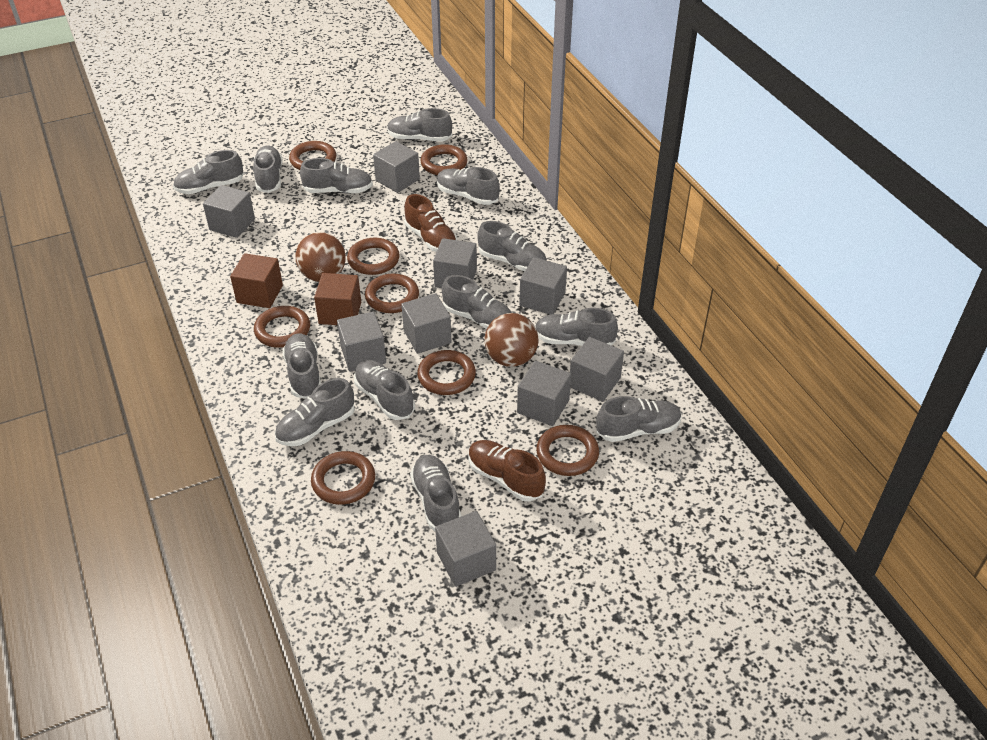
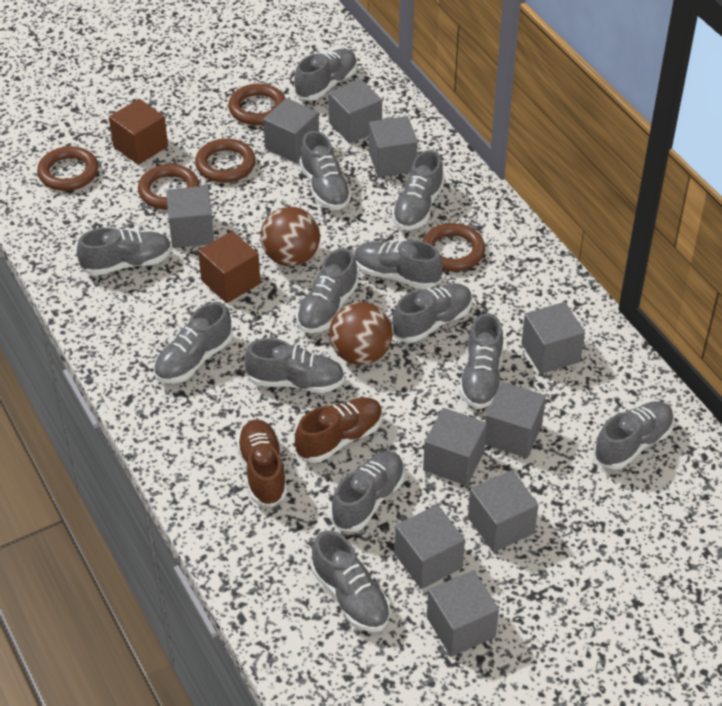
brown ring: [254,306,310,348] [289,141,336,170] [311,451,375,505] [347,238,400,275] [365,274,419,313] [417,350,476,395] [420,144,468,175] [536,425,599,476] = 8 -> [37,146,98,191] [138,164,199,209] [195,138,256,183] [228,84,286,125] [423,223,485,271] = 5
grey cube: [203,185,255,238] [337,312,386,372] [373,141,420,193] [401,293,451,354] [433,238,477,288] [435,511,496,587] [517,361,571,426] [519,257,567,315] [570,337,624,402] = 9 -> [166,186,214,248] [263,98,319,163] [328,79,382,144] [369,116,418,177] [395,505,465,589] [423,408,487,486] [427,570,499,657] [468,470,539,552] [485,382,546,458] [521,302,585,374] = 10

